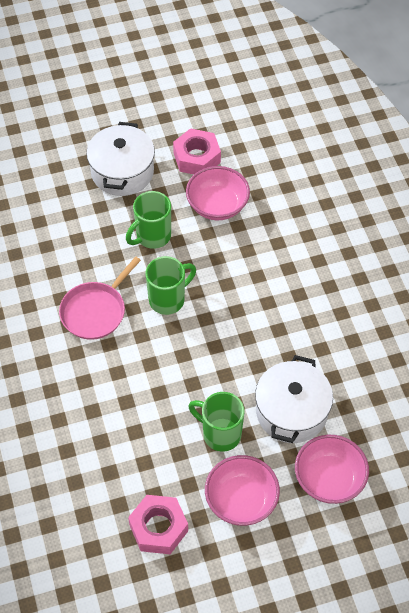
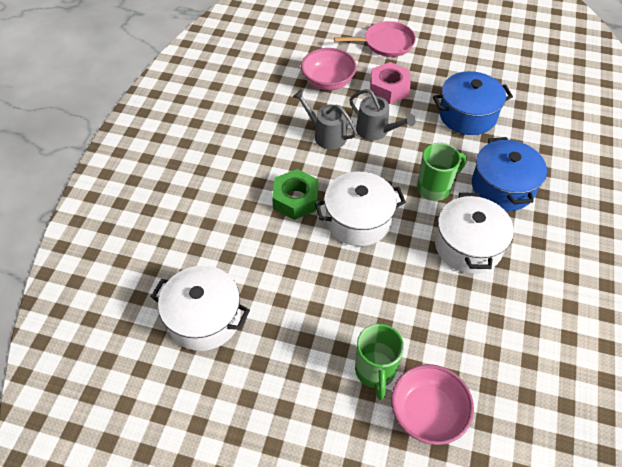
blue pot: none = 0 -> [433,71,513,135] [472,137,547,211] = 2
green mug: [126,191,171,249] [145,256,196,315] [188,392,244,452] = 3 -> [355,324,404,400] [417,143,467,201] = 2
green nut: none = 0 -> [272,169,318,220] = 1
grey watering can: none = 0 -> [293,89,357,150] [349,89,415,140] = 2
pink bowl: [186,166,250,220] [205,455,280,526] [295,435,369,504] = 3 -> [301,48,357,90] [391,364,474,445] = 2
pink nut: [128,495,188,554] [173,128,221,174] = 2 -> [370,62,411,104] = 1
white pot: [86,122,155,196] [255,355,333,443] = 2 -> [151,266,250,351] [315,172,406,246] [435,193,514,274] = 3

